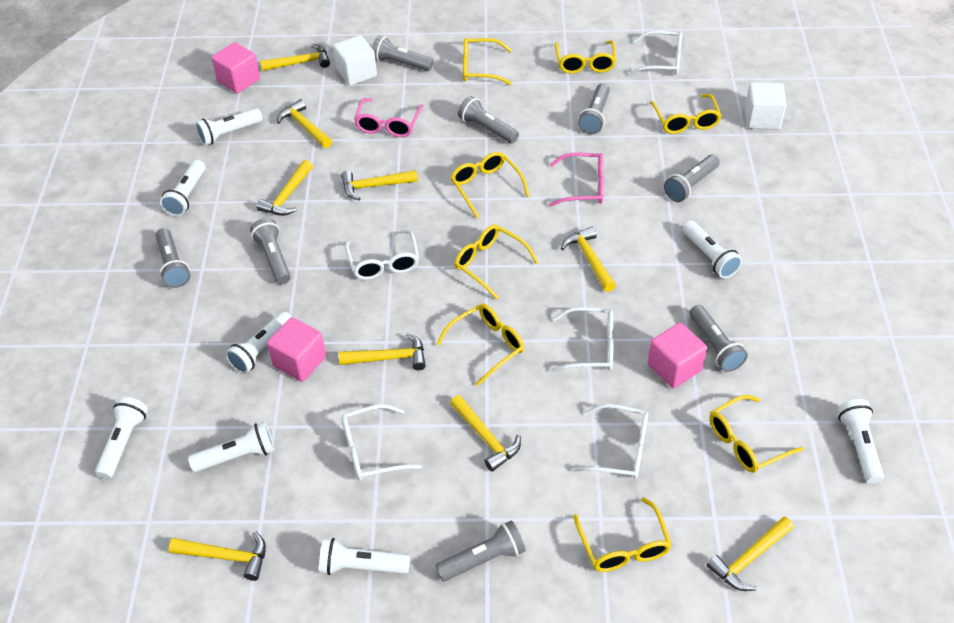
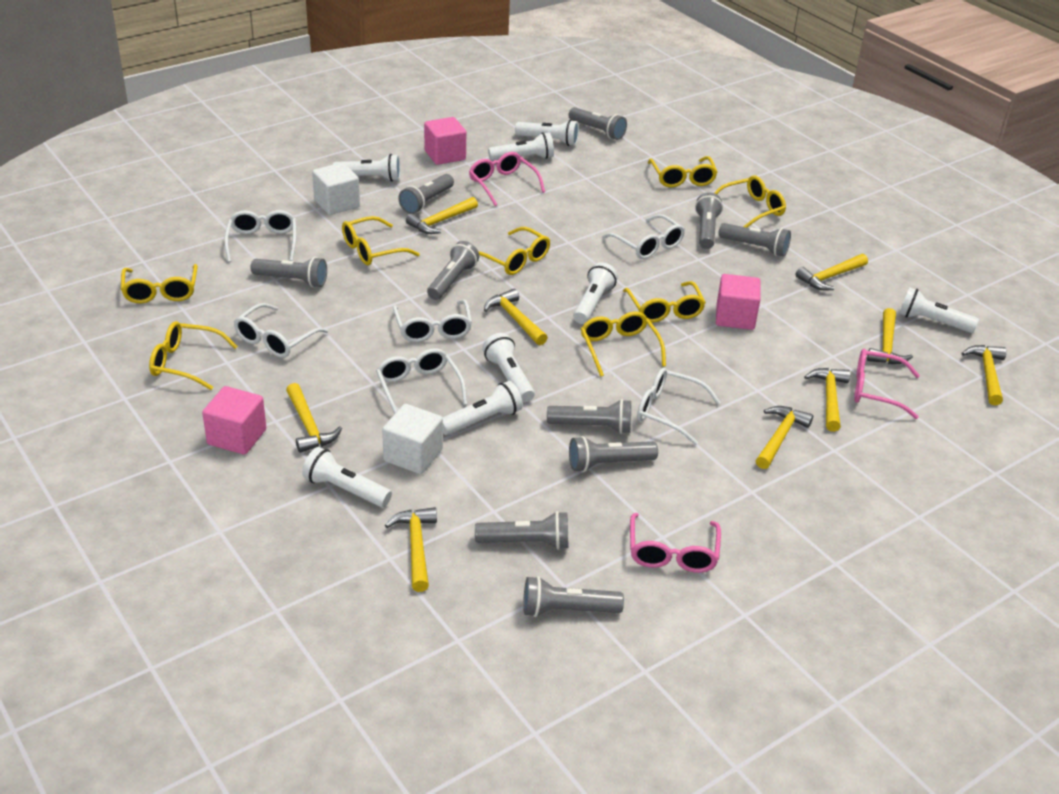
grey flashlight: [155,228,190,288] [250,218,291,284] [372,36,434,71] [435,520,526,581] [458,96,519,144] [578,83,610,134] [664,155,720,202] [689,305,748,372] = 8 -> [250,257,327,287] [398,174,454,214] [427,241,479,300] [475,511,568,550] [523,576,624,617] [547,399,631,434] [569,107,627,140] [569,436,658,472] [695,192,723,249] [718,223,791,257] = 10
pink glasses: [354,98,423,137] [548,152,604,207] = 2 -> [469,152,545,206] [630,513,721,573] [854,349,920,419] = 3
white glasses: [341,404,422,480] [345,229,419,280] [550,307,613,372] [572,404,649,479] [629,30,682,75] = 5 -> [224,210,297,262] [234,303,328,358] [376,348,467,414] [393,300,472,342] [602,214,685,259] [637,368,721,445] = 6

